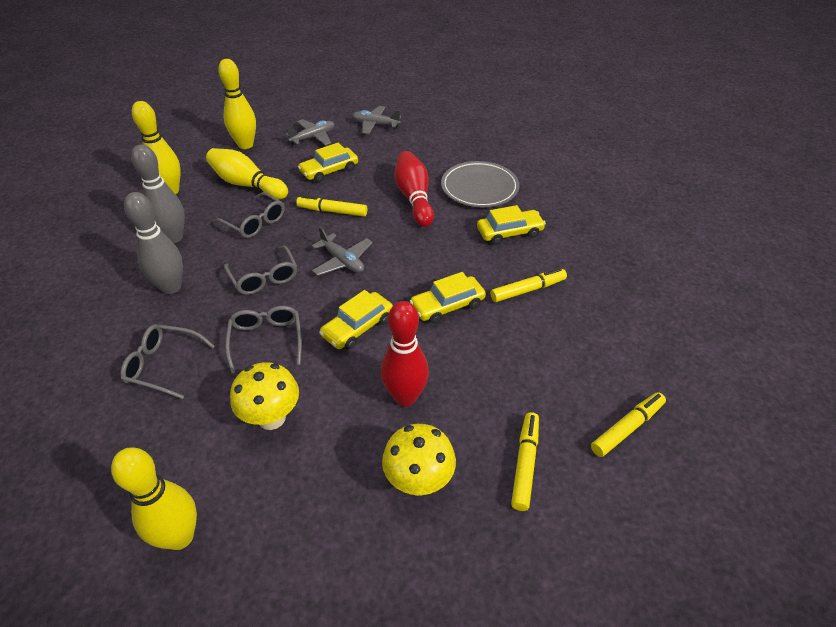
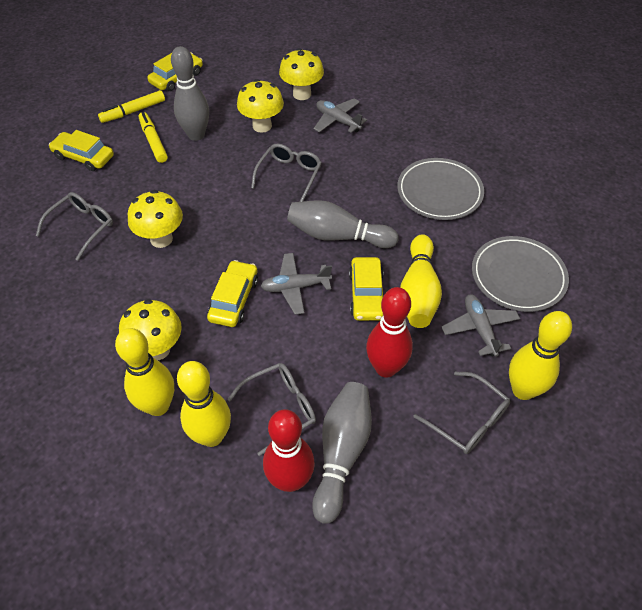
grey bowling pin: [124,192,183,294] [131,144,185,243] = 2 -> [171,46,209,141] [287,200,398,248] [312,382,372,524] = 3
grey plate: [441,161,520,207] = 1 -> [397,158,484,220] [472,236,569,312] = 2
yellow marker: [296,195,367,216] [490,268,567,302] [511,412,539,511] [591,392,666,457] = 4 -> [98,90,165,123] [139,112,168,163] = 2
yellow mushroom: [230,362,299,430] [382,424,456,496] = 2 -> [119,299,182,360] [128,190,183,248] [237,79,284,133] [279,48,324,100] = 4

